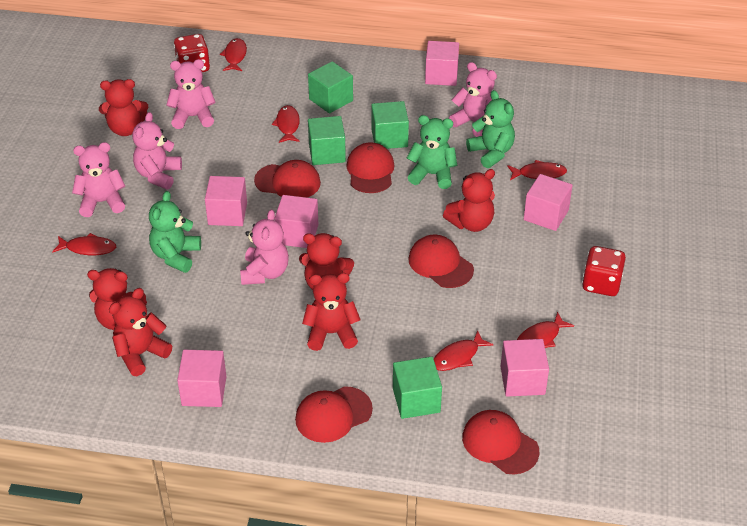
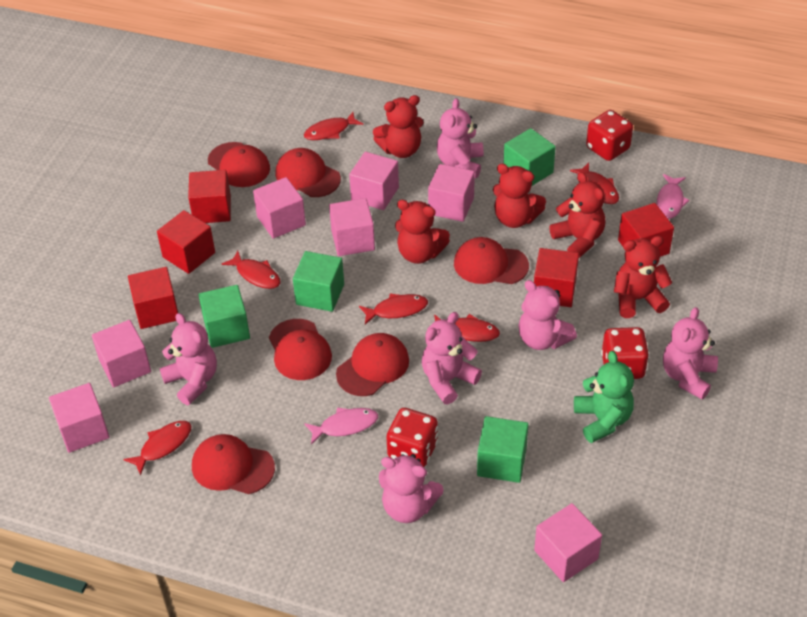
green teddy bear: [149,191,201,273] [407,115,458,189] [466,90,515,168] = 3 -> [574,351,634,443] = 1
pink cube: [177,350,226,407] [205,176,247,226] [274,195,319,248] [425,41,459,86] [501,339,549,397] [524,174,573,231] = 6 -> [49,383,110,453] [92,320,151,387] [253,177,306,239] [329,198,375,256] [349,152,399,210] [428,164,475,222] [534,503,602,582] = 7
pink fish: none = 0 -> [304,408,378,445] [657,174,690,219] = 2
pink teddy bear: [72,142,125,217] [132,112,182,190] [167,59,216,129] [240,209,289,285] [449,62,497,137] = 5 -> [160,313,217,405] [379,454,444,523] [422,312,482,404] [437,98,484,178] [518,280,577,350] [663,307,718,399] = 6
red cap: [254,160,321,198] [295,386,373,443] [346,142,395,193] [408,234,474,288] [462,410,539,474] = 5 -> [192,434,275,494] [208,142,270,187] [269,319,332,380] [275,148,341,197] [336,333,409,396] [454,237,529,284] = 6
red cube: none = 0 -> [128,267,178,329] [157,210,215,274] [188,170,231,223] [534,248,579,307] [618,203,674,257] = 5
red dice: [174,34,210,72] [582,246,626,296] = 2 -> [386,408,438,467] [586,110,633,161] [601,327,649,379] = 3
red teddy bear: [87,268,147,330] [99,79,148,136] [109,288,172,376] [299,233,354,290] [302,273,361,351] [443,169,495,232] = 6 -> [373,95,424,158] [395,200,450,264] [493,164,546,228] [549,172,605,258] [614,236,672,318] = 5

